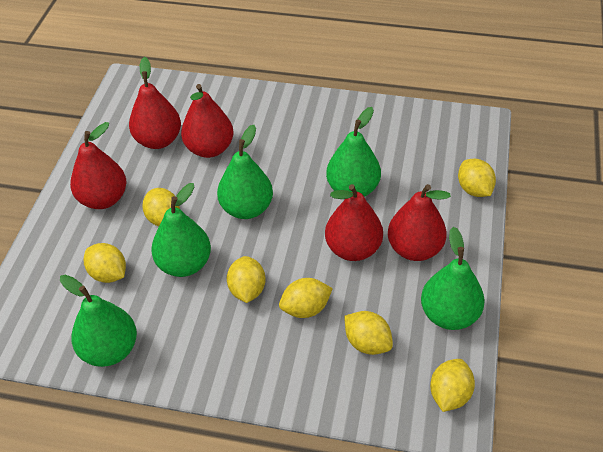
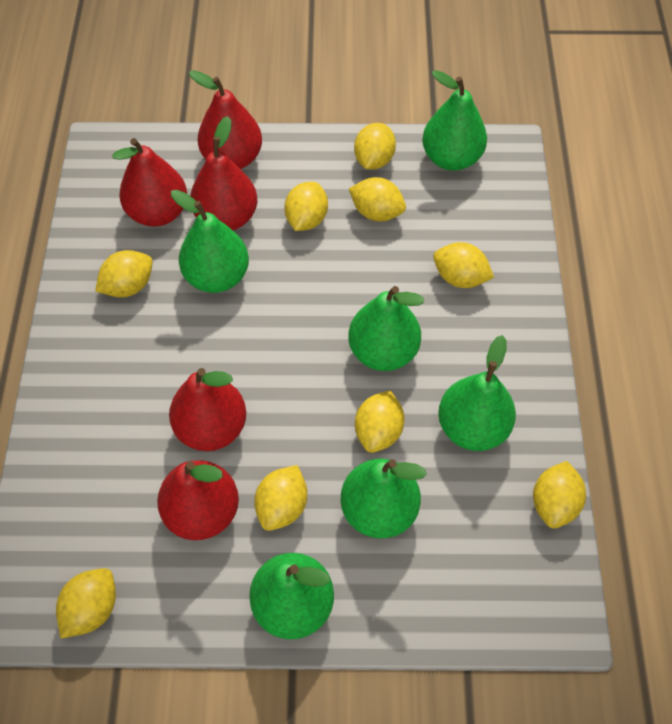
green pear: [60,275,137,367] [151,183,211,277] [217,125,273,219] [326,107,381,197] [421,227,485,330] = 5 -> [171,190,249,293] [249,553,334,639] [341,459,427,538] [348,286,424,371] [422,70,487,171] [438,335,516,451] = 6
yellow lemon: [84,243,126,283] [142,188,180,226] [227,256,266,303] [279,278,333,318] [344,311,393,355] [430,359,475,412] [458,159,496,197] = 7 -> [56,568,116,639] [95,250,153,298] [254,465,307,531] [284,182,328,231] [349,177,406,221] [354,123,396,169] [355,390,405,453] [433,242,494,288] [533,461,586,529] = 9

